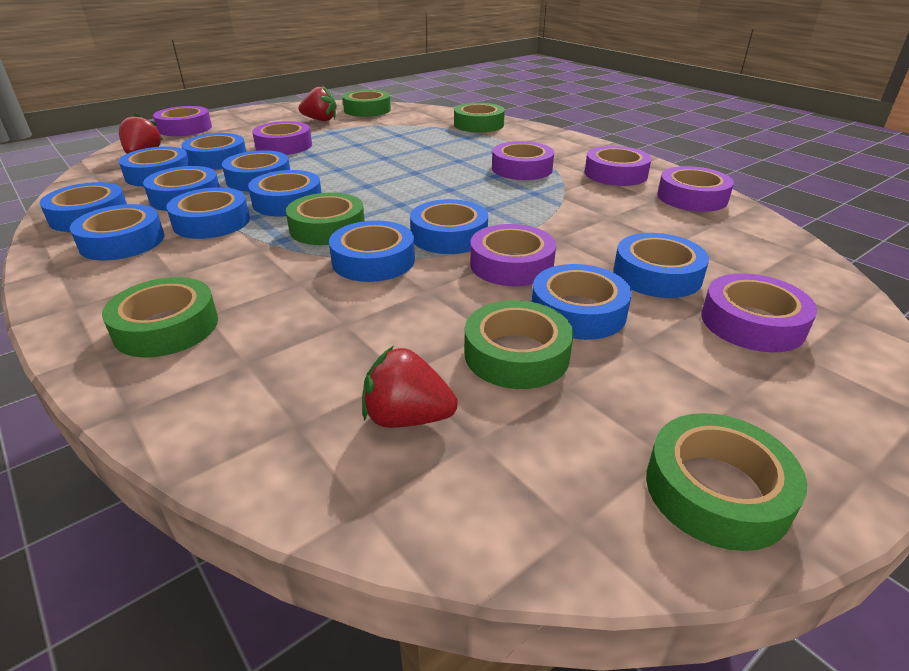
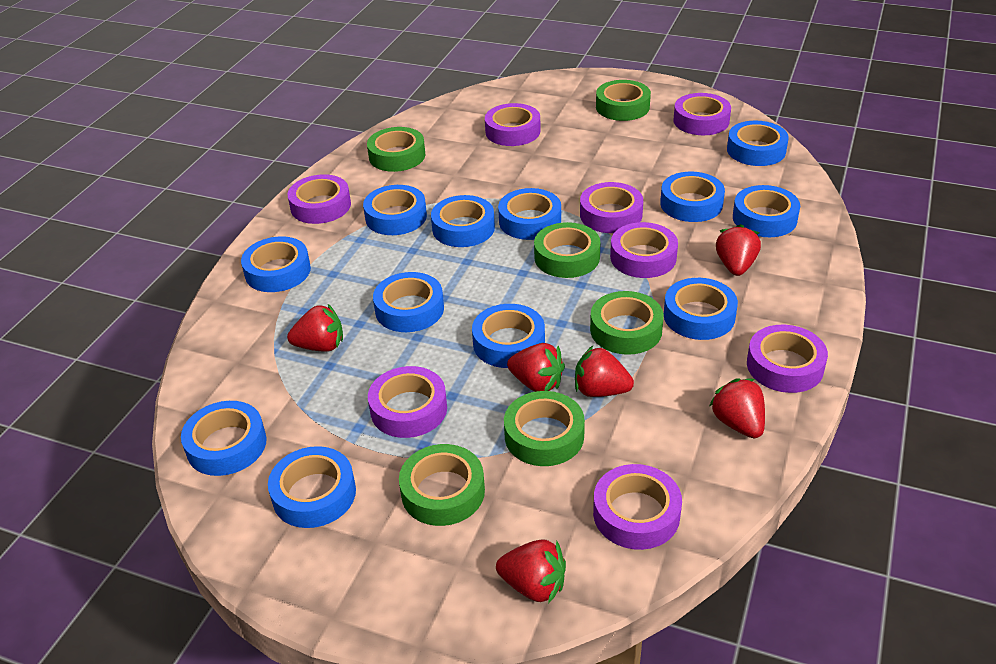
purple tape: [153,106,212,136] [252,121,312,155] [470,224,556,286] [492,141,554,180] [585,146,651,186] [657,166,734,212] [701,273,817,352] = 7 -> [287,174,351,224] [368,366,447,438] [485,103,541,146] [580,182,643,233] [593,464,682,550] [610,222,678,278] [674,93,731,135] [747,325,828,393] = 8
red strawberry: [119,113,163,154] [298,85,337,121] [362,346,458,428] = 3 -> [287,304,343,352] [496,539,566,604] [507,343,565,392] [575,346,634,397] [709,378,765,438] [716,224,761,276] = 6

